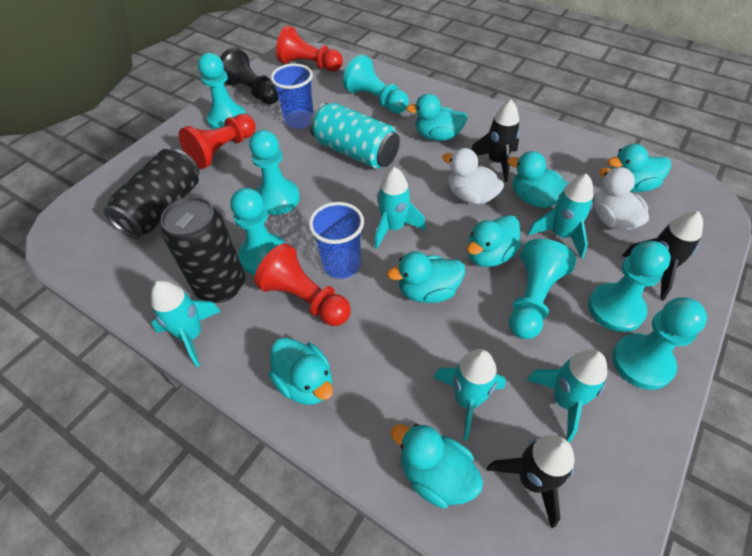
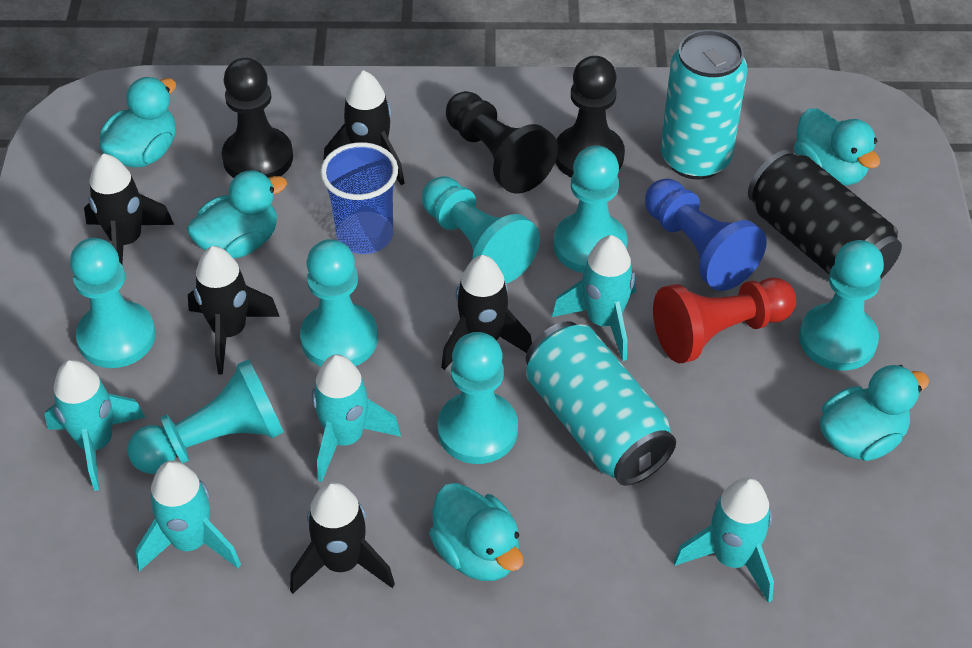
black can: [104,148,199,238] [161,196,245,303] = 2 -> [748,150,902,279] = 1
black pawn: [220,47,279,104] = 1 -> [221,58,293,178] [446,91,558,194] [555,56,625,178] = 3
black rocket: [471,100,520,182] [487,435,574,528] [622,211,703,300] = 3 -> [84,153,174,264] [188,246,280,375] [290,482,395,594] [323,70,405,186] [441,255,532,370] = 5
blue cup: [271,64,314,129] [309,202,364,279] = 2 -> [320,142,398,254] = 1
blue pawn: none = 0 -> [645,179,767,291] = 1
red pawn: [179,114,256,169] [254,243,351,326] [276,25,343,72] = 3 -> [653,278,796,363] = 1
turquoise can: [310,103,400,169] = 1 -> [526,321,676,486] [661,30,748,180] = 2
turquoise duck: [269,338,333,405] [387,252,465,303] [391,424,483,508] [406,94,468,141] [467,215,521,267] [507,151,569,208] [608,144,671,192] = 7 -> [99,77,176,168] [187,170,287,258] [429,483,523,581] [794,109,880,186] [820,365,929,461] = 5
white duck: [442,148,504,205] [594,167,649,231] = 2 -> none = 0

